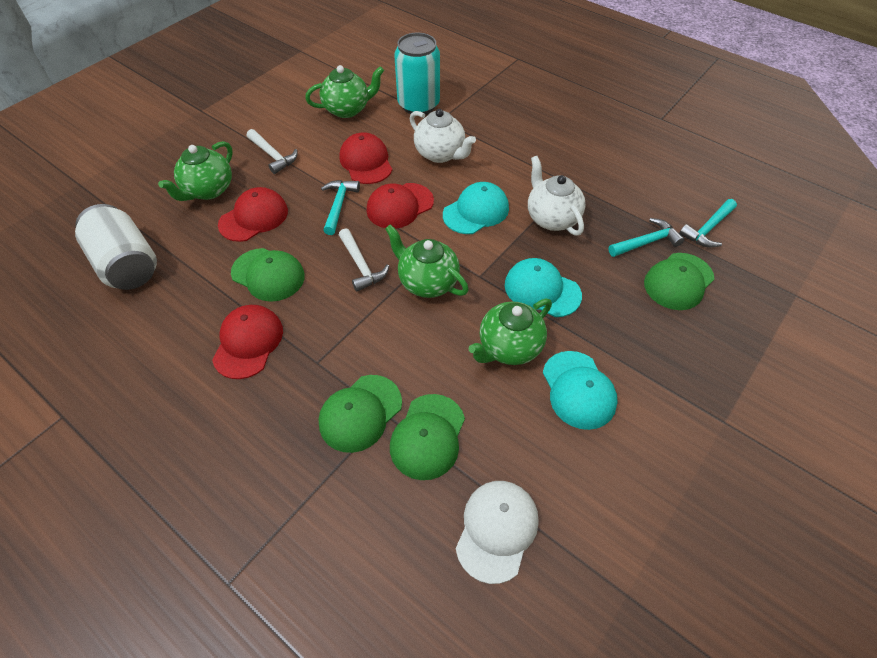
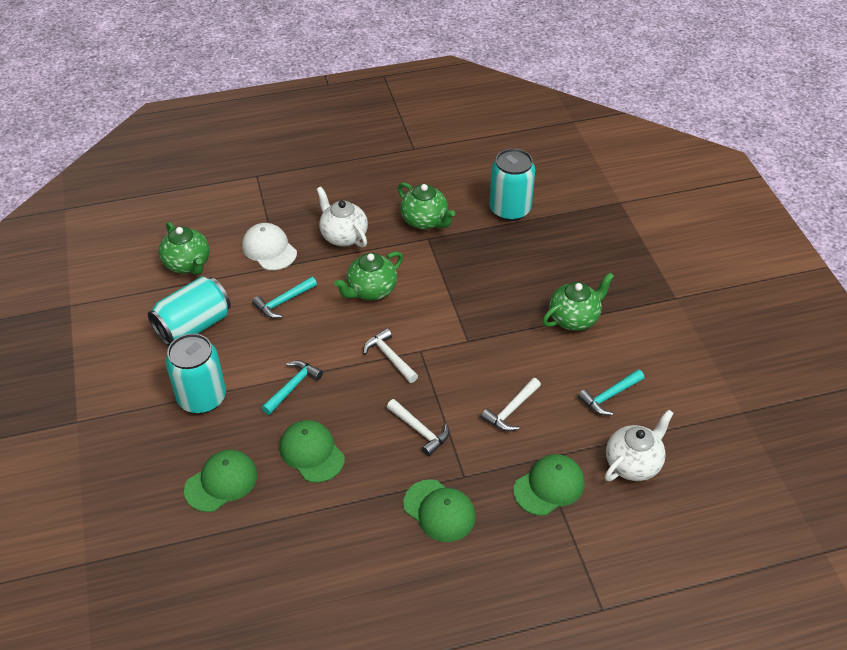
red cap: [212,305,283,379] [218,187,288,242] [339,133,392,184] [367,183,434,229] = 4 -> none = 0
turquoise can: [394,33,440,114] = 1 -> [148,277,231,346] [165,333,226,414] [489,148,536,221] = 3
turquoise cap: [443,182,509,234] [505,258,582,317] [543,351,618,430] = 3 -> none = 0
white can: [75,204,157,290] = 1 -> none = 0
white hammer: [247,129,298,174] [339,228,389,292] = 2 -> [363,328,418,383] [387,399,449,456] [481,378,541,431] = 3

